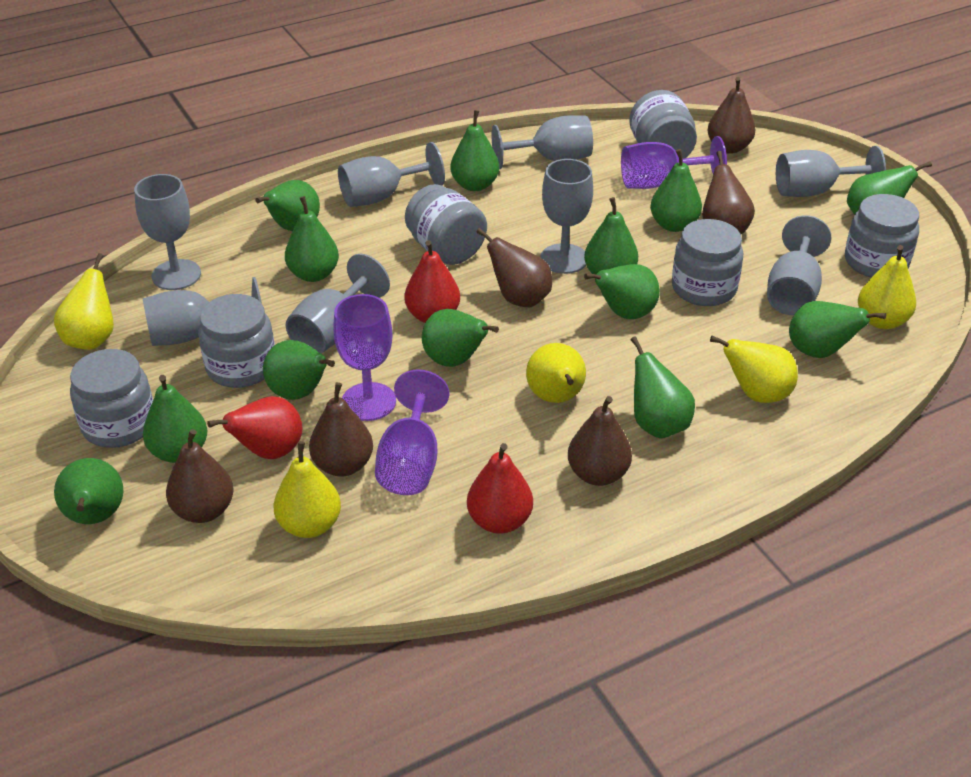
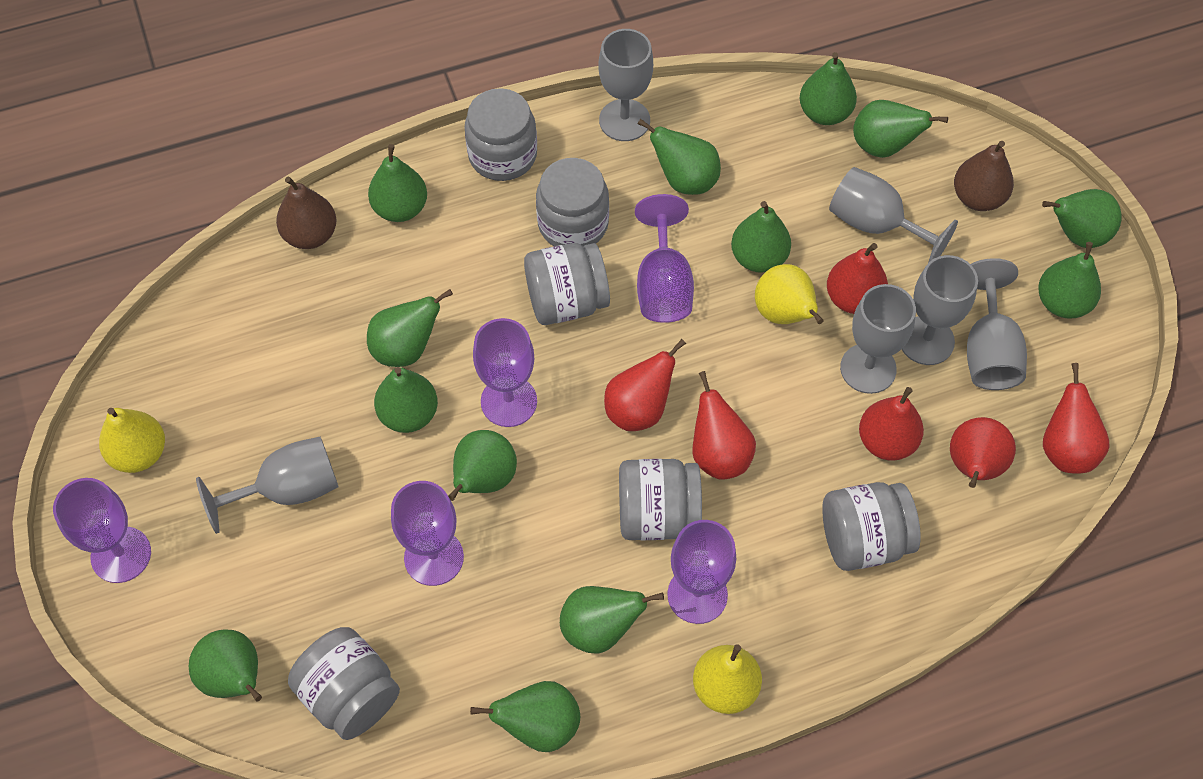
brown pear: [166,429,234,523] [309,382,373,477] [476,228,552,307] [568,396,632,486] [702,151,755,234] [707,77,756,154] = 6 -> [276,177,337,249] [954,141,1014,211] = 2
grey goblet: [134,174,201,290] [143,277,262,346] [286,254,390,354] [338,142,445,207] [492,115,593,169] [540,159,593,274] [767,215,831,315] [776,146,886,197] = 8 -> [196,437,339,534] [599,29,653,141] [829,167,958,263] [840,284,916,394] [902,255,978,365] [967,258,1027,390] = 6
purple goblet: [333,294,396,421] [375,369,449,495] [621,136,727,189] = 3 -> [53,478,151,583] [391,481,464,586] [473,318,537,427] [635,194,694,323] [667,520,736,624] = 5
red pear: [207,396,302,459] [404,240,460,323] [467,443,533,534] = 3 -> [604,339,686,431] [693,371,756,480] [827,243,888,314] [859,387,924,461] [950,417,1016,488] [1043,363,1109,474] = 6
yellow pear: [54,253,114,350] [273,441,341,538] [526,343,586,403] [710,336,798,403] [858,245,916,329] = 5 -> [99,408,165,473] [693,644,762,714] [755,264,824,324] = 3

